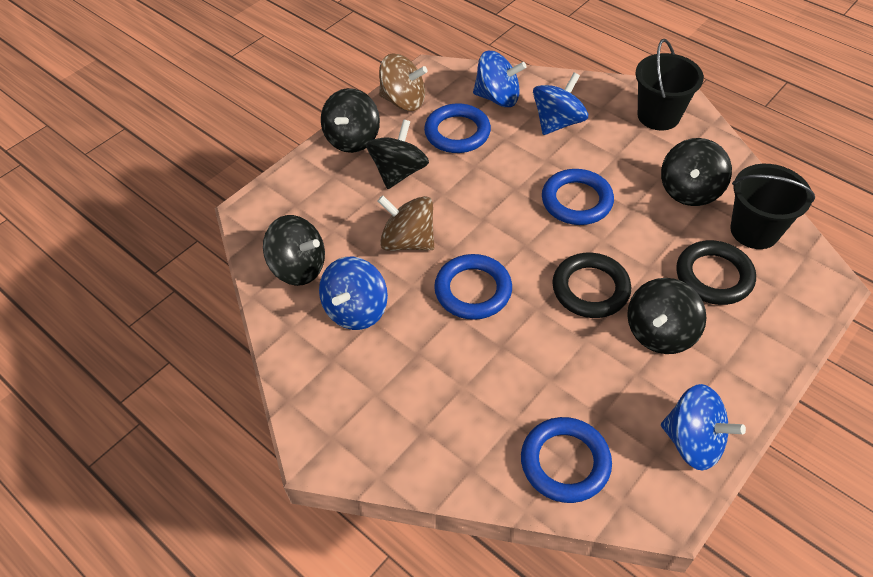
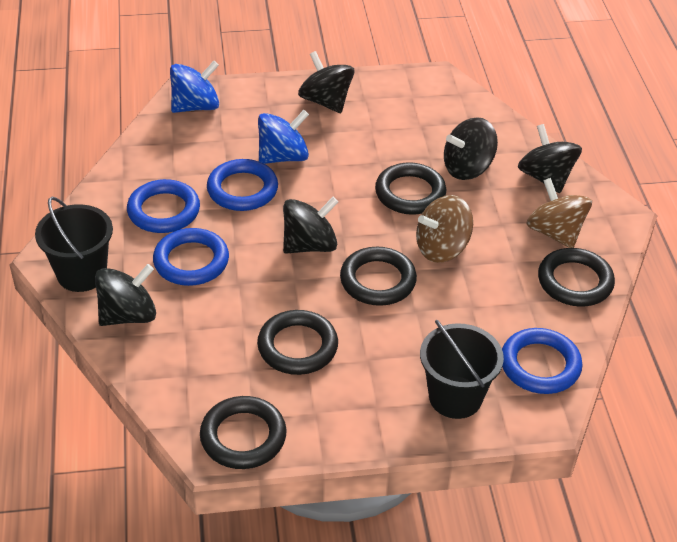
black ring: [552,253,631,318] [676,240,756,305] = 2 -> [200,396,286,469] [257,310,338,375] [340,247,417,306] [375,162,446,215] [538,248,615,307] = 5
blue spinning top: [319,257,388,330] [473,51,527,107] [533,72,588,135] [661,384,746,471] = 4 -> [170,61,219,113] [258,110,309,164] = 2

